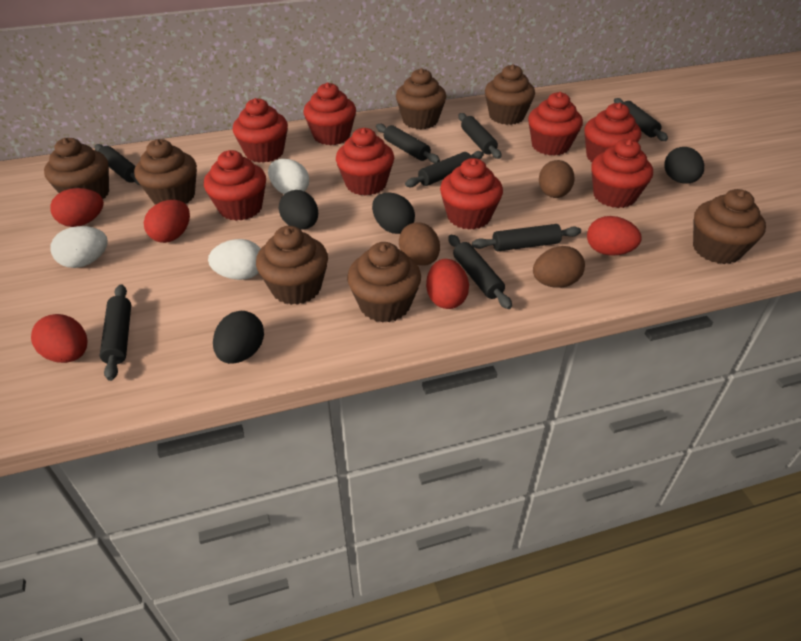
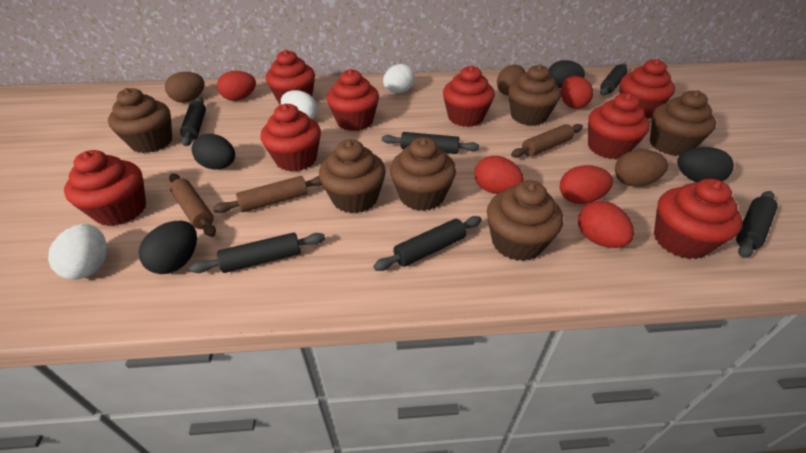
black rolling pin: [95,144,140,185] [100,284,131,381] [376,124,440,163] [405,151,484,187] [448,235,512,309] [458,113,501,159] [472,224,581,251] [614,98,668,141] = 8 -> [180,97,206,146] [189,232,325,273] [373,216,482,271] [382,132,480,154] [600,63,627,96] [736,191,778,258] = 6
brown cupcake: [44,138,109,199] [134,139,197,205] [256,226,328,305] [347,242,421,323] [396,68,446,129] [485,64,535,125] [693,189,766,264] = 7 -> [108,88,172,153] [319,139,386,213] [390,137,456,211] [487,180,563,261] [508,64,561,126] [650,90,716,156] = 6
brown rolling pin: none = 0 -> [169,174,216,237] [213,176,322,213] [511,124,583,158] = 3

